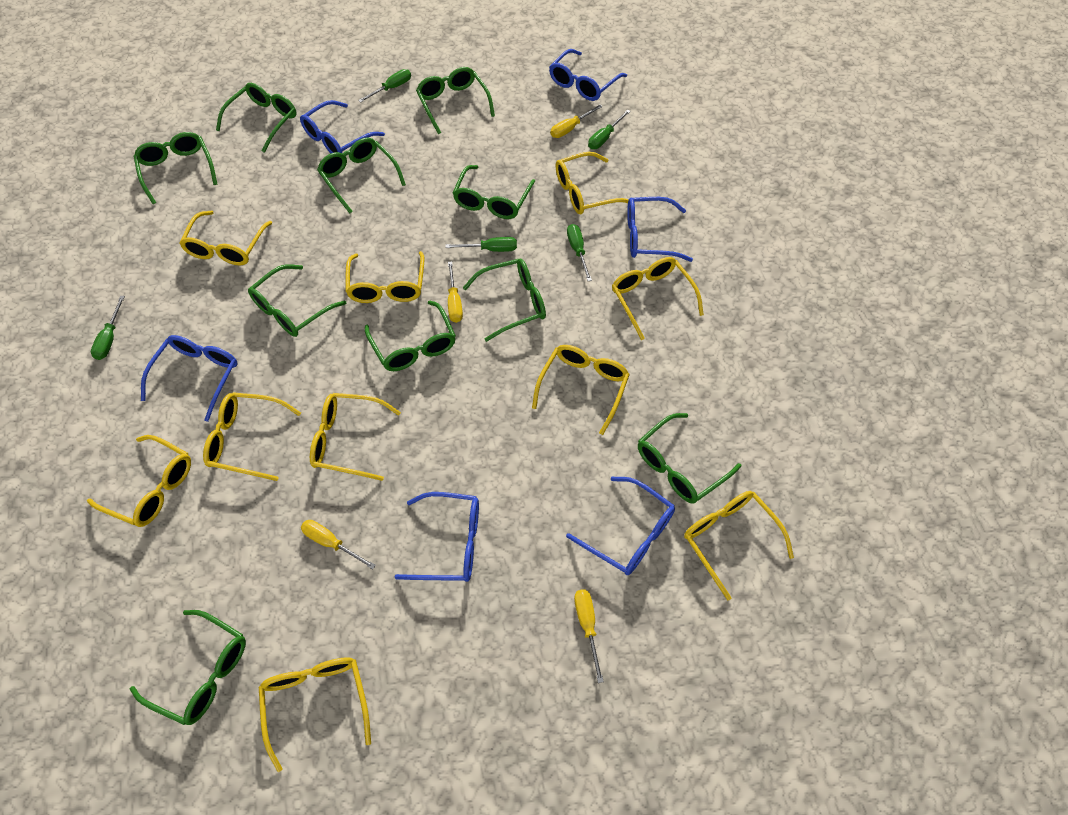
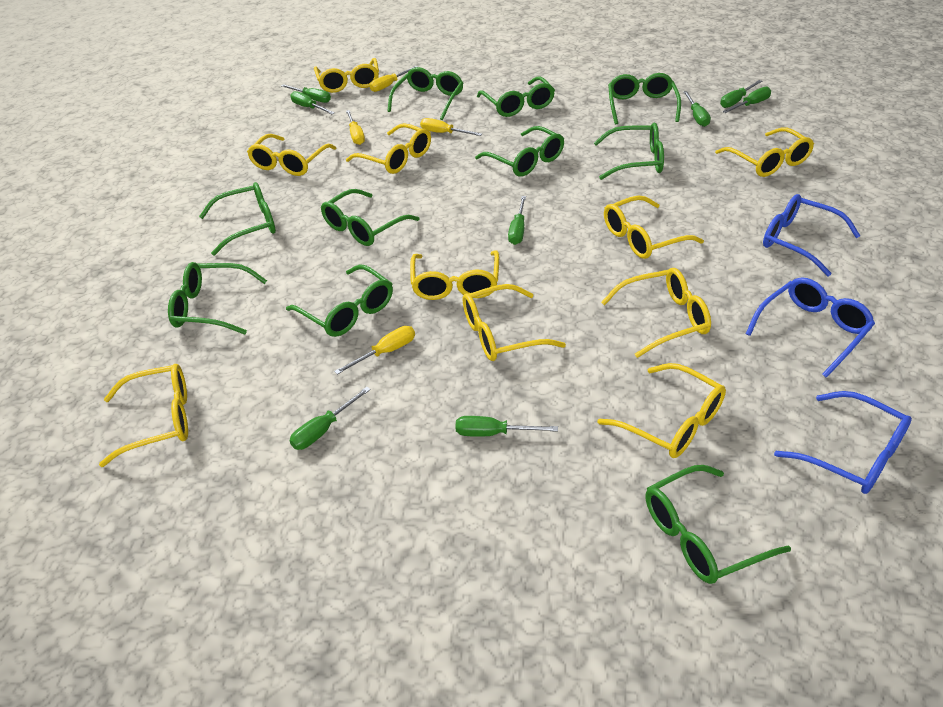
blue glasses: [141,335,238,422] [300,100,385,153] [394,492,479,582] [549,49,627,101] [566,477,675,575] [627,197,693,262] = 6 -> [746,277,875,378] [763,194,860,276] [774,391,912,494] = 3
green screwdriver: [91,296,125,360] [358,69,411,103] [445,237,517,252] [567,224,592,281] [588,110,631,149] = 5 -> [281,84,331,103] [289,387,371,450] [290,91,335,114] [455,416,558,437] [508,196,526,245] [683,91,711,127] [720,80,762,108] [723,87,771,113] = 8

